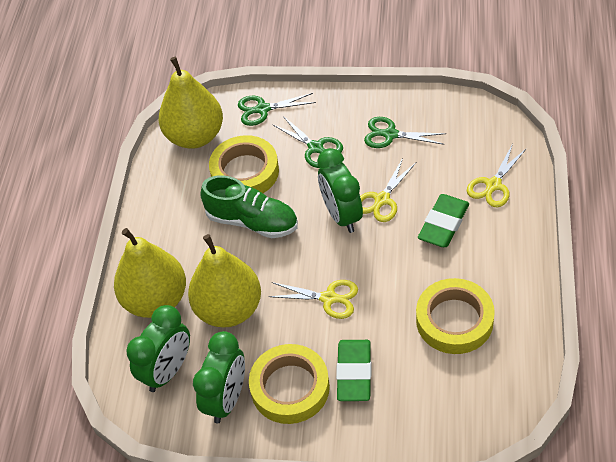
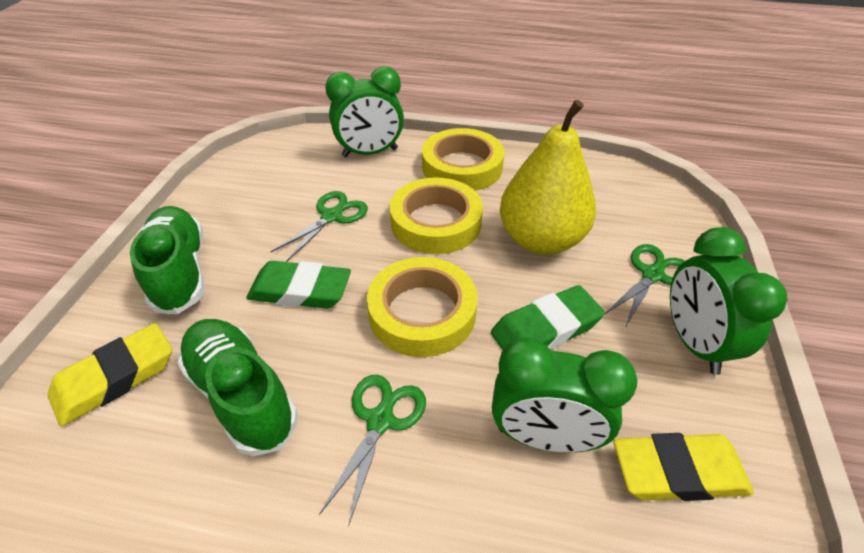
green shoe: [200,175,298,238] = 1 -> [130,206,204,314] [177,319,298,456] = 2
yellow eraser: none = 0 -> [48,323,172,426] [613,433,754,501] = 2
yellow pear: [114,228,186,318] [159,57,223,149] [188,234,261,327] = 3 -> [500,100,596,255] = 1
yellow scissors: [268,280,358,319] [360,158,416,222] [467,144,527,207] = 3 -> none = 0

